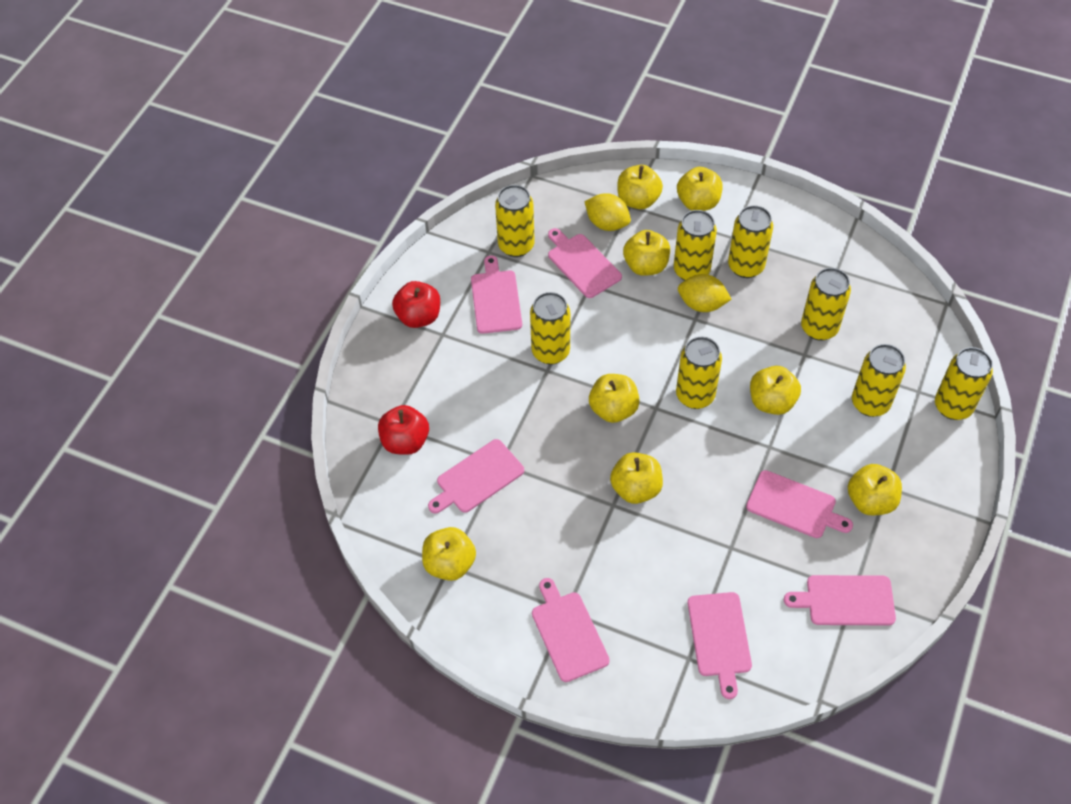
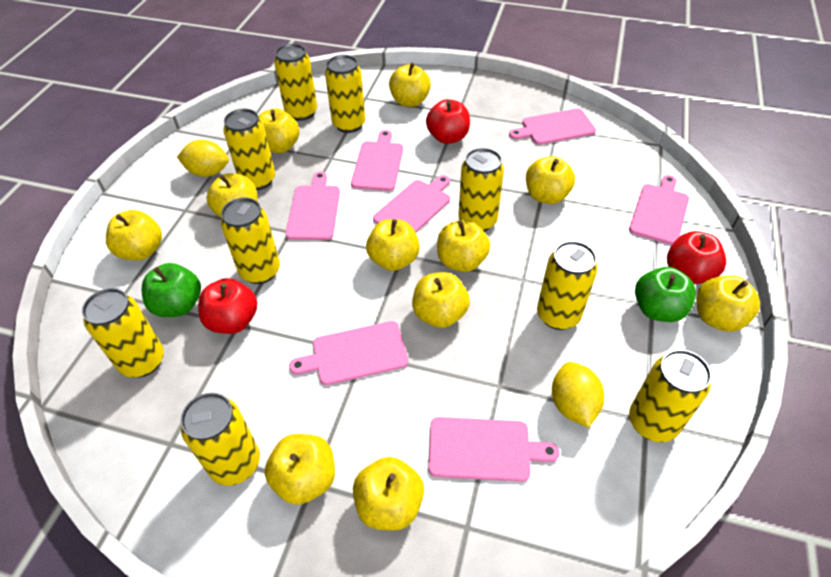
green apple: none = 0 -> [141,263,201,317] [635,267,696,322] = 2
red apple: [378,405,429,455] [392,281,440,328] = 2 -> [198,278,257,334] [426,99,470,144] [667,231,726,284] = 3
yellow apple: [422,527,476,581] [589,374,640,423] [610,452,663,504] [617,165,663,209] [623,230,670,276] [677,167,723,211] [750,366,801,415] [848,464,902,515] = 8 -> [106,210,162,261] [206,173,258,218] [258,108,300,153] [265,434,335,505] [353,457,424,530] [366,219,420,271] [389,63,431,107] [412,272,470,328] [437,220,490,272] [526,156,575,204] [697,275,760,332] = 11
yellow can: [495,185,534,257] [530,292,570,365] [674,210,717,281] [676,337,722,409] [728,205,773,278] [801,268,851,341] [852,344,906,417] [935,347,993,420] = 8 -> [82,288,164,378] [180,393,260,486] [221,198,280,284] [223,109,275,190] [274,44,317,121] [325,55,366,133] [458,148,504,232] [537,241,598,330] [629,350,712,442] = 9

